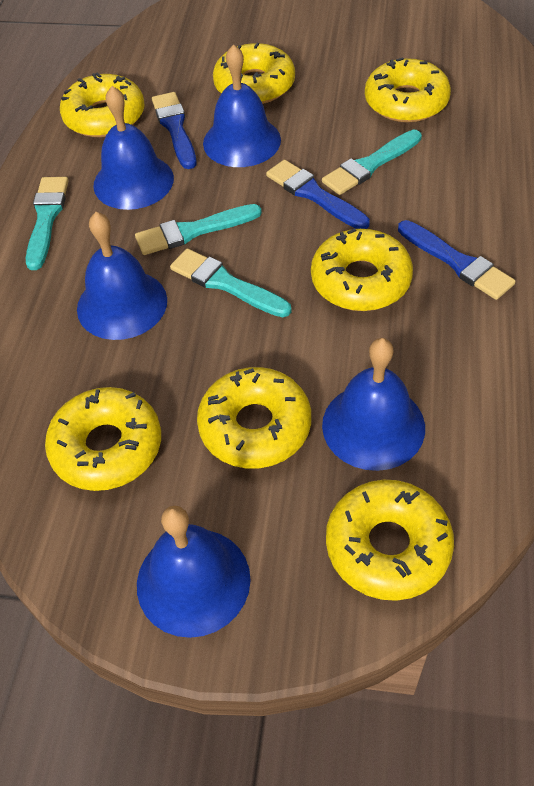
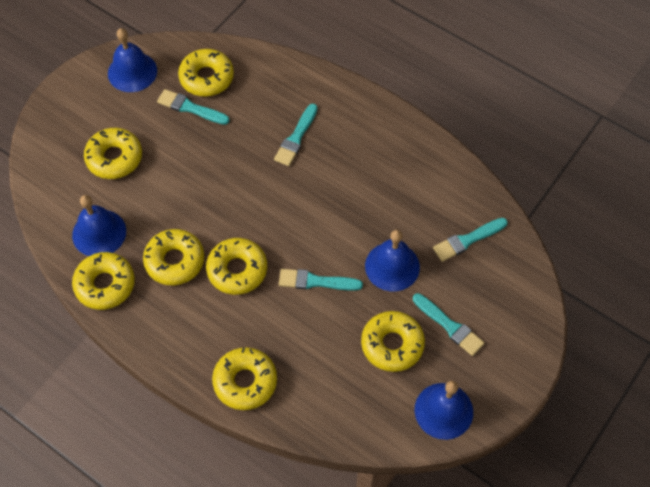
blue bell: [77,212,167,340] [93,86,174,210] [137,506,251,638] [203,44,281,167] [322,338,425,471] = 5 -> [72,195,126,256] [108,28,157,92] [365,230,420,291] [415,381,473,440] = 4
blue brush: [152,92,196,169] [266,160,370,229] [398,220,516,300] = 3 -> none = 0
turquoise brush: [26,177,69,270] [135,204,262,255] [170,248,291,317] [322,130,422,195] = 4 -> [157,89,230,125] [274,103,318,166] [279,269,363,291] [413,293,484,356] [433,218,508,262] = 5

